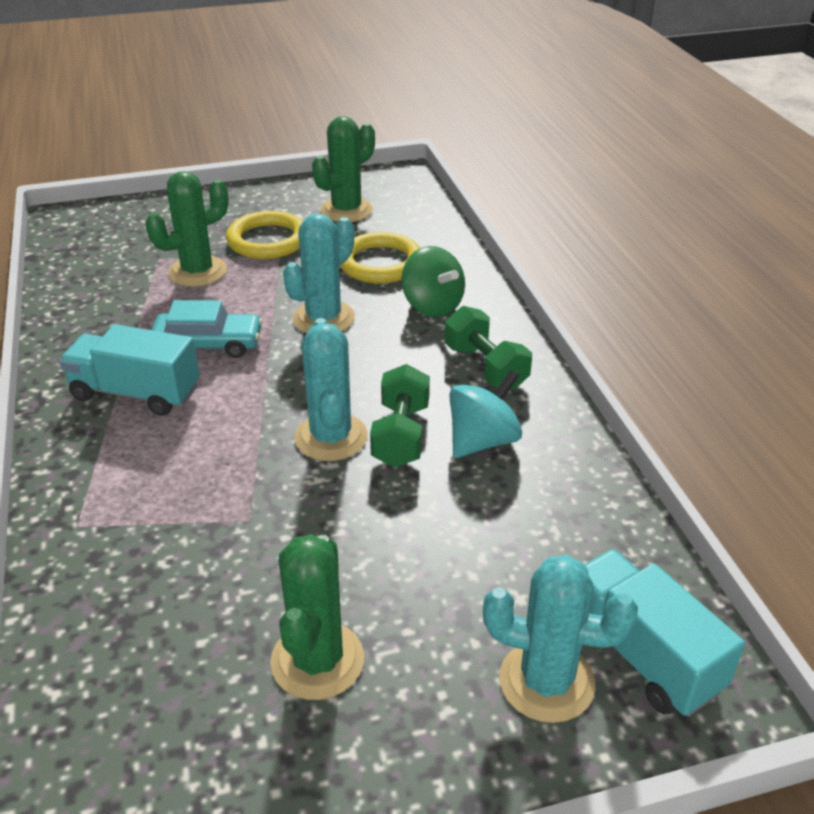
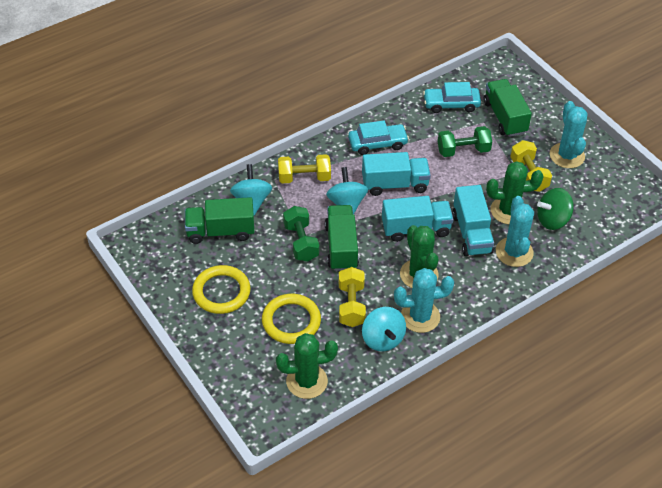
green truck: none = 0 -> [185,197,254,244] [325,205,359,271] [484,79,532,137] = 3
turquoise car: [151,300,263,358] = 1 -> [348,120,409,155] [423,82,481,113] = 2
turquoise spinning top: [449,370,522,458] = 1 -> [230,164,272,215] [326,167,368,214] [362,307,406,351] = 3
turquoise truck: [59,324,200,416] [584,549,745,717] = 2 -> [362,152,431,196] [382,196,454,242] [452,185,494,256] = 3
yellow dumbbell: none = 0 -> [278,154,331,184] [339,267,366,327] [510,140,552,192] = 3

